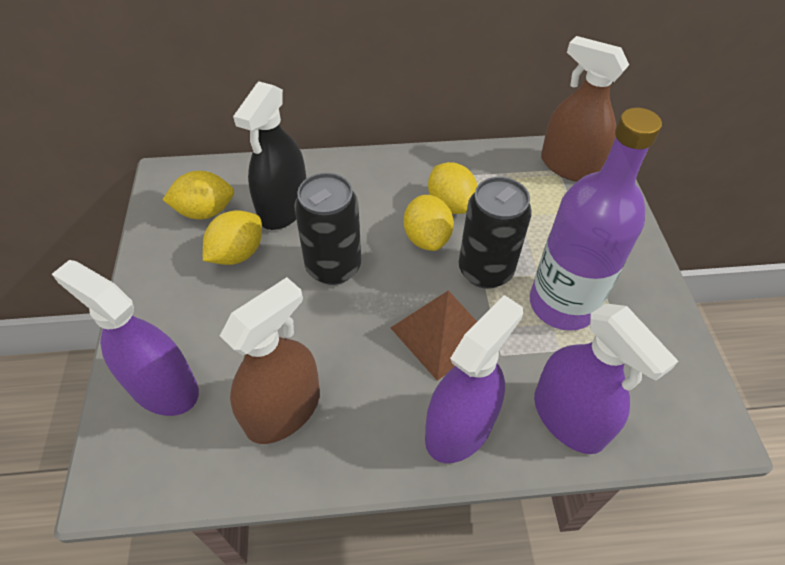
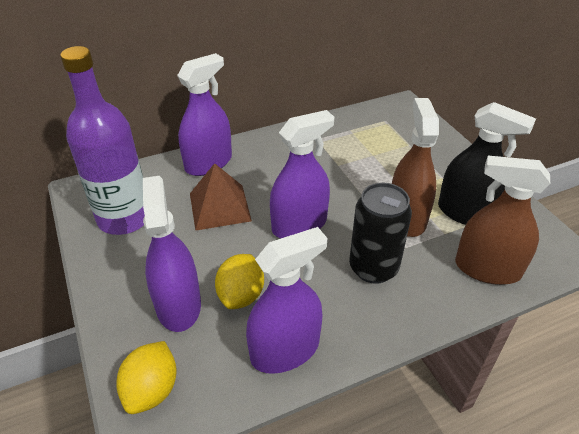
black can: [294,173,361,285] [459,177,532,289] = 2 -> [349,183,412,284] = 1
purple spray bottle: [52,260,199,416] [425,295,523,463] [534,303,678,454] = 3 -> [143,176,201,332] [177,53,232,176] [246,227,327,374] [270,110,334,238] = 4
yellow lemon: [162,171,234,220] [203,210,262,265] [403,195,454,251] [428,162,477,214] = 4 -> [116,341,177,414] [215,254,264,309] = 2

